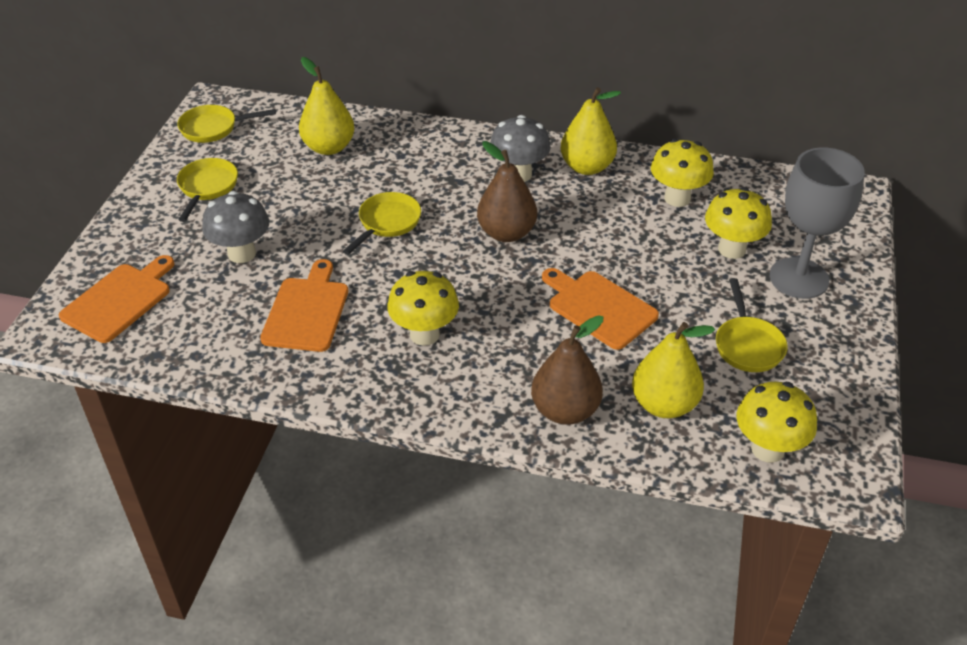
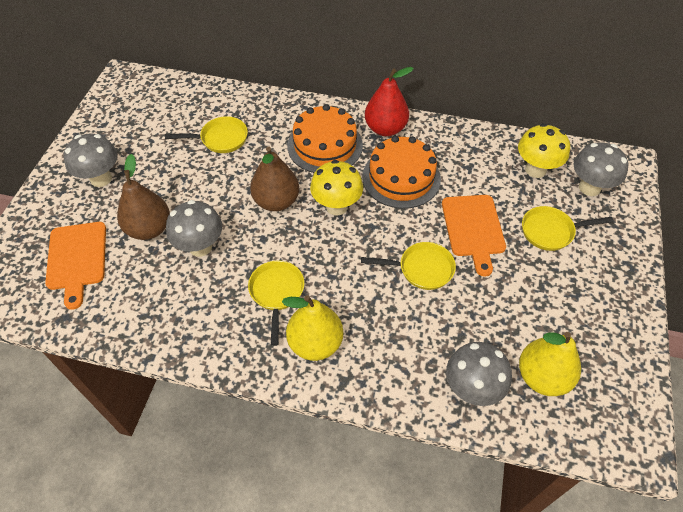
grey goblet: [770,148,865,299] = 1 -> none = 0
grey mushroom: [202,191,269,263] [490,115,551,182] = 2 -> [63,134,118,187] [166,200,222,257] [446,342,512,406] [573,142,628,196] = 4
orange cake: none = 0 -> [288,104,363,173] [362,136,441,209] = 2
orange cutting board: [59,255,175,343] [260,259,348,352] [542,268,659,350] = 3 -> [45,222,106,310] [442,195,506,277] = 2
red pear: none = 0 -> [365,67,414,136] = 1
yellow mushroom: [387,271,459,346] [651,139,714,207] [705,187,772,259] [737,382,817,463] = 4 -> [310,160,363,216] [518,123,570,178] = 2
yellow pear: [299,57,355,155] [561,87,621,175] [632,322,715,418] = 3 -> [282,295,343,361] [519,332,581,396] = 2

